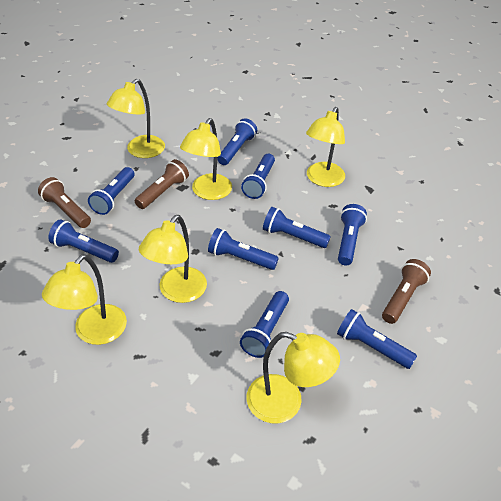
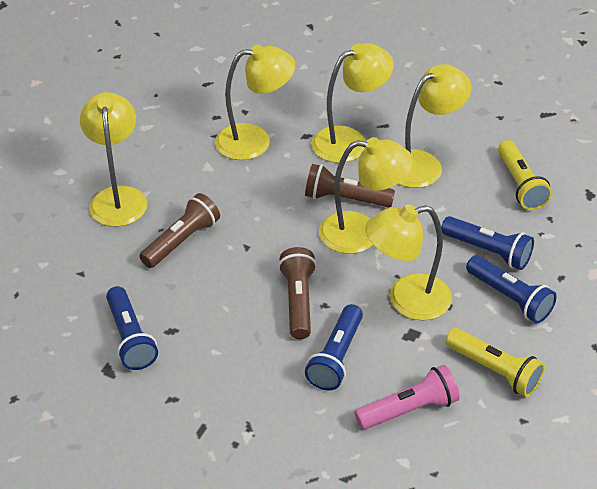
blue flashlight: [48,219,119,263] [88,167,135,215] [208,228,279,270] [217,118,257,165] [240,291,289,358] [241,154,275,199] [263,207,331,248] [337,309,417,369] [338,204,367,265] = 9 -> [106,286,158,370] [305,304,363,391] [441,216,534,270] [466,255,557,323] = 4
pink flashlight: none = 0 -> [354,365,459,430] = 1
yellow flashlight: none = 0 -> [446,328,545,397] [498,140,552,210] = 2

